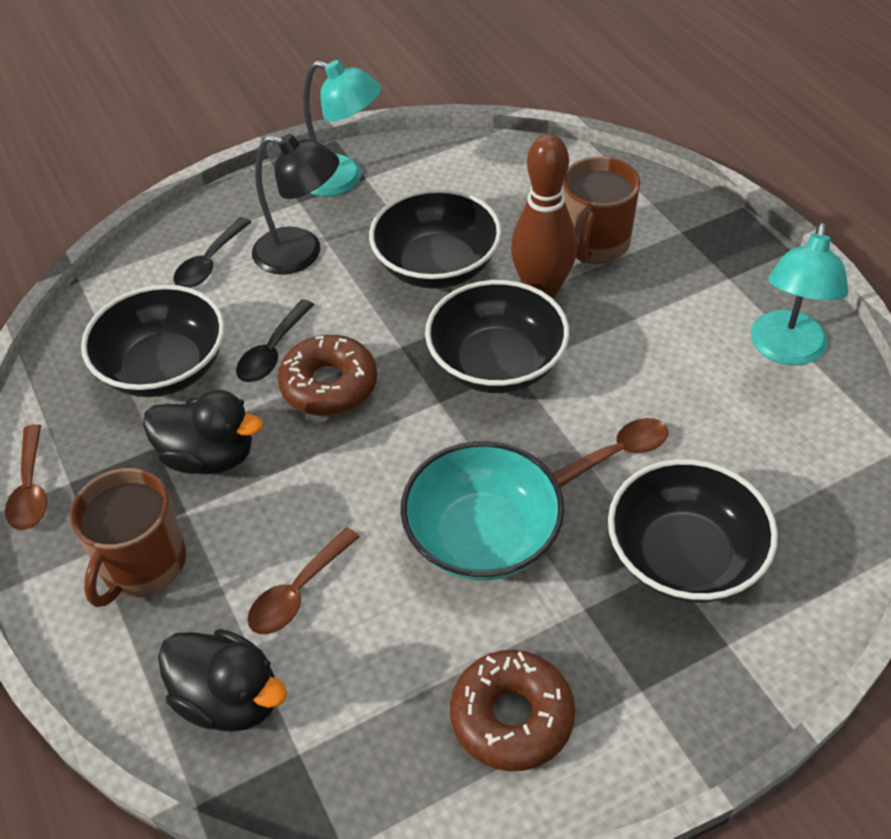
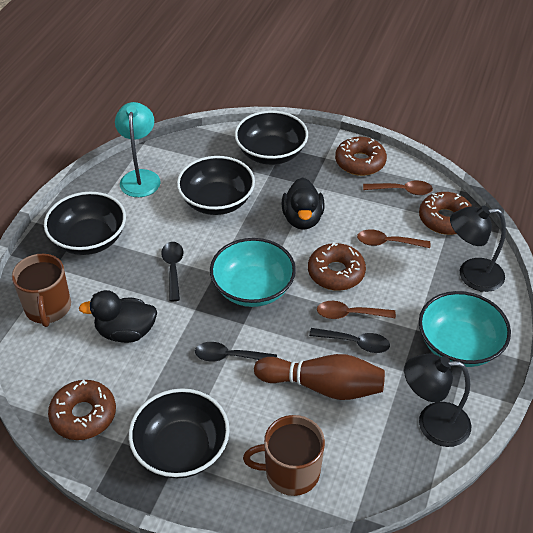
black lamp: [252,134,339,275] = 1 -> [404,354,471,447] [450,206,506,292] = 2
black spoon: [173,217,251,288] [236,299,315,382] = 2 -> [161,242,184,301] [195,342,277,362] [309,328,390,353] = 3
brown donut: [278,335,377,416] [450,650,575,771] = 2 -> [48,380,116,440] [308,242,366,291] [335,137,387,176] [419,192,472,235] = 4
turquoise bowl: [401,441,565,581] = 1 -> [210,238,296,307] [419,291,511,367] = 2
turquoise lamp: [303,60,381,196] [751,222,849,365] = 2 -> [115,102,161,197] = 1

